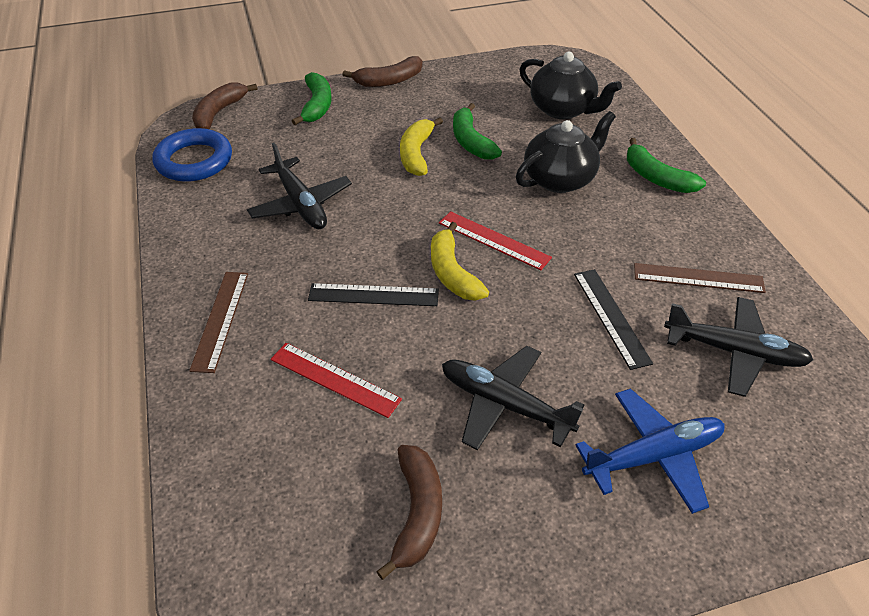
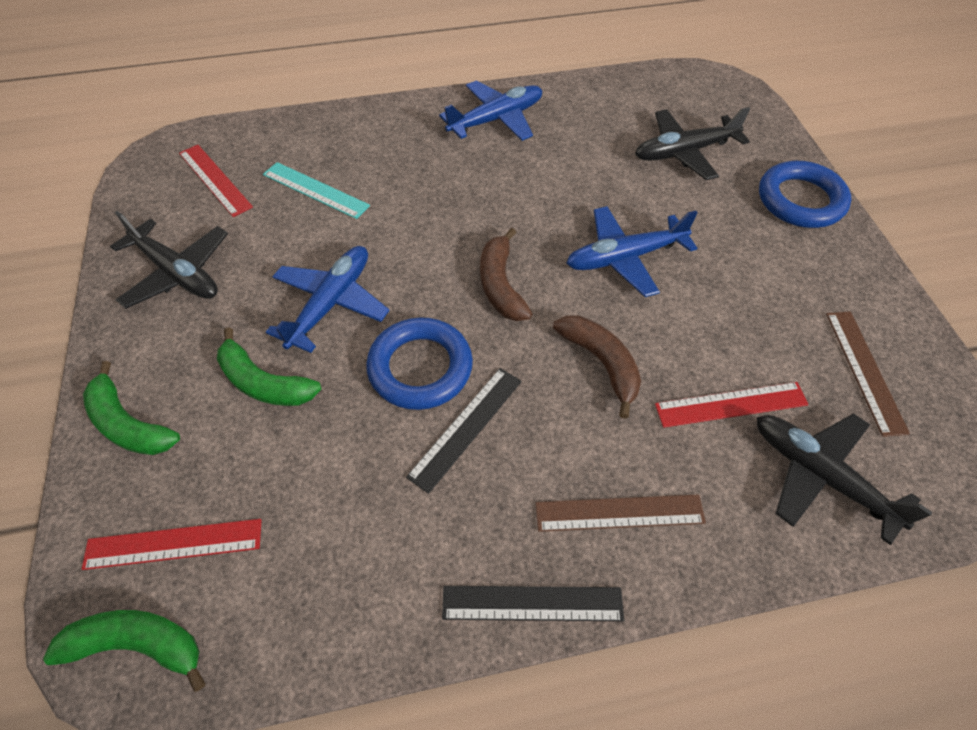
black teapot: [516,111,616,193] [519,52,622,119] = 2 -> none = 0
blue plane: [575,388,725,514] = 1 -> [266,246,390,353] [439,81,542,141] [566,206,698,297] = 3
blue ring: [153,128,232,182] = 1 -> [366,317,473,410] [759,161,851,228] = 2
brown banana: [192,82,258,129] [342,56,422,87] [376,445,442,580] = 3 -> [480,228,532,321] [553,315,641,419] = 2
red ruler: [271,343,402,418] [439,211,552,270] = 2 -> [82,519,262,570] [179,145,253,217] [655,382,809,428] = 3
turquoise ruler: none = 0 -> [263,162,370,219] = 1
yellow banana: [400,118,443,176] [431,222,489,301] = 2 -> none = 0

